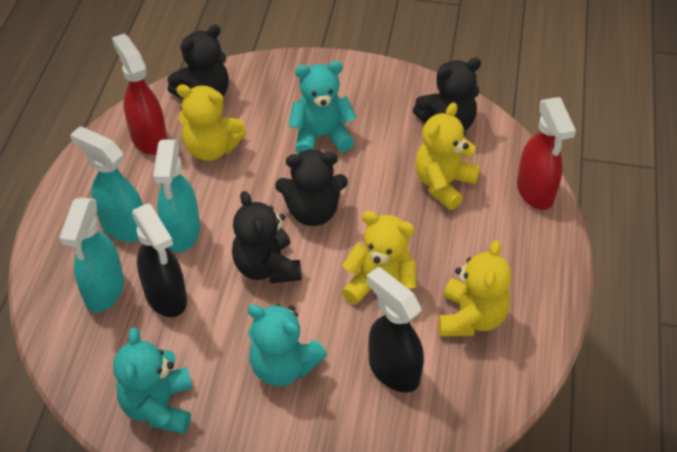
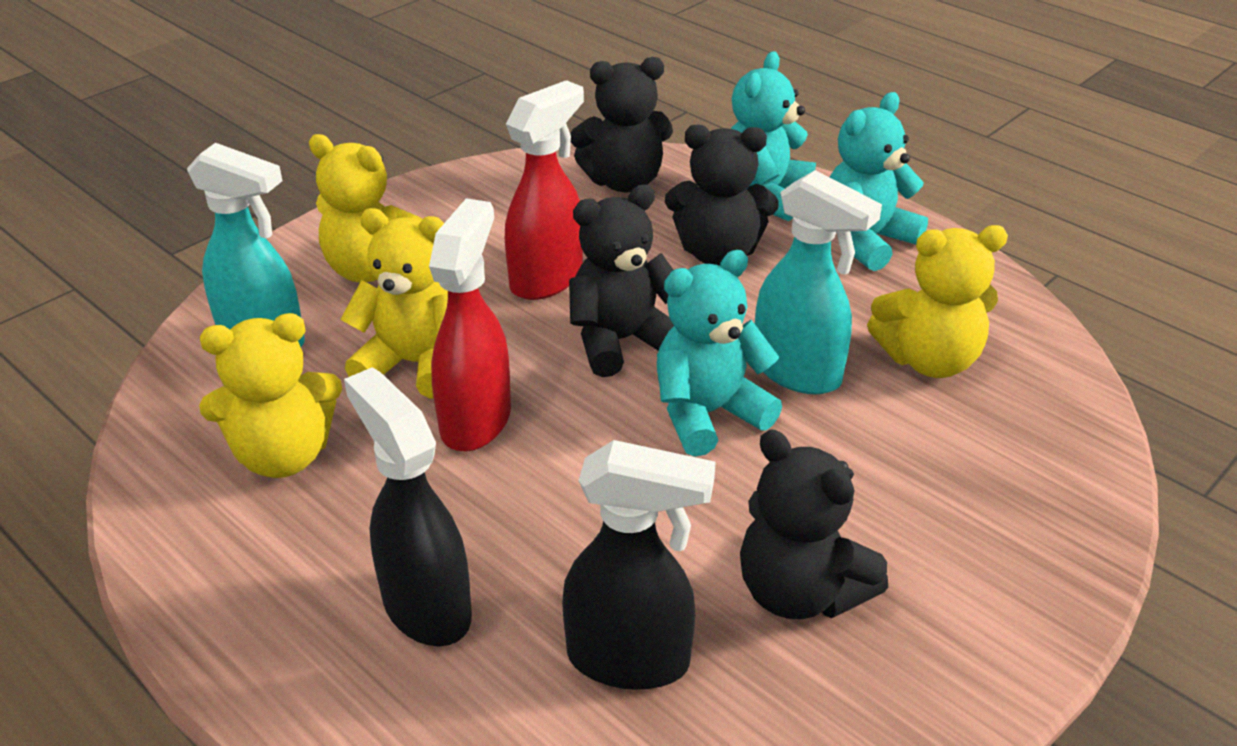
turquoise spray bottle: [59,197,124,312] [70,126,143,242] [153,139,200,253] = 3 -> [187,143,305,347] [755,170,882,395] = 2

